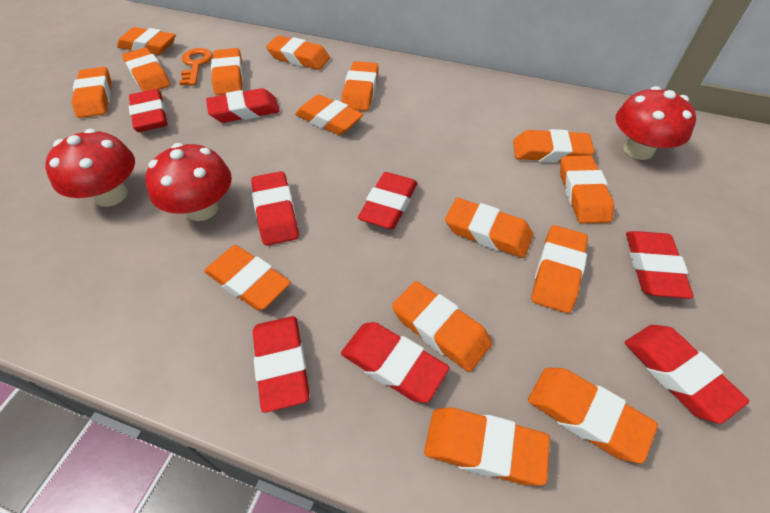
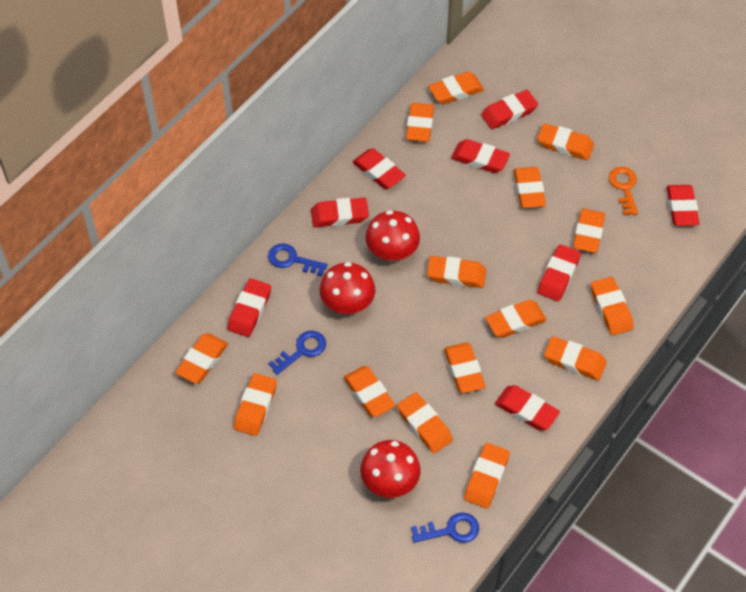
blue key: none = 0 -> [268,244,328,276] [268,331,326,375] [411,512,479,543] = 3

